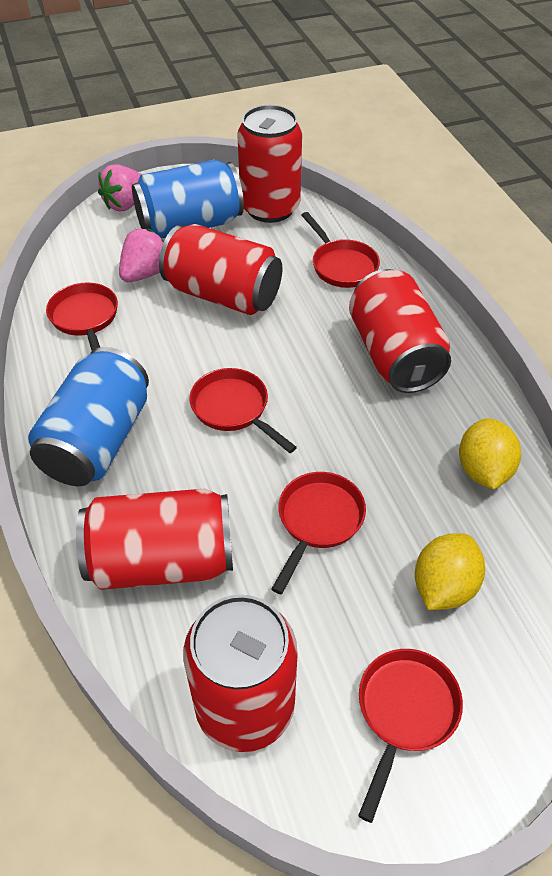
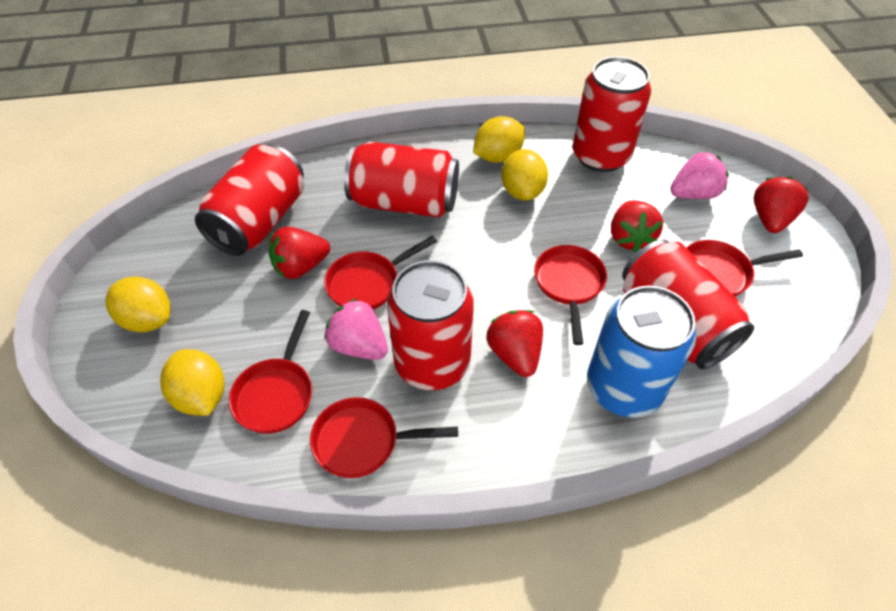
blue can: [28,347,149,486] [132,160,244,238] = 2 -> [587,286,696,418] = 1
red strawberry: none = 0 -> [269,227,330,279] [487,310,543,377] [611,200,663,252] [754,176,809,233] = 4
yellow lemon: [415,533,485,610] [459,418,521,490] = 2 -> [106,277,171,332] [160,349,224,416] [473,116,525,163] [501,149,548,201] = 4

